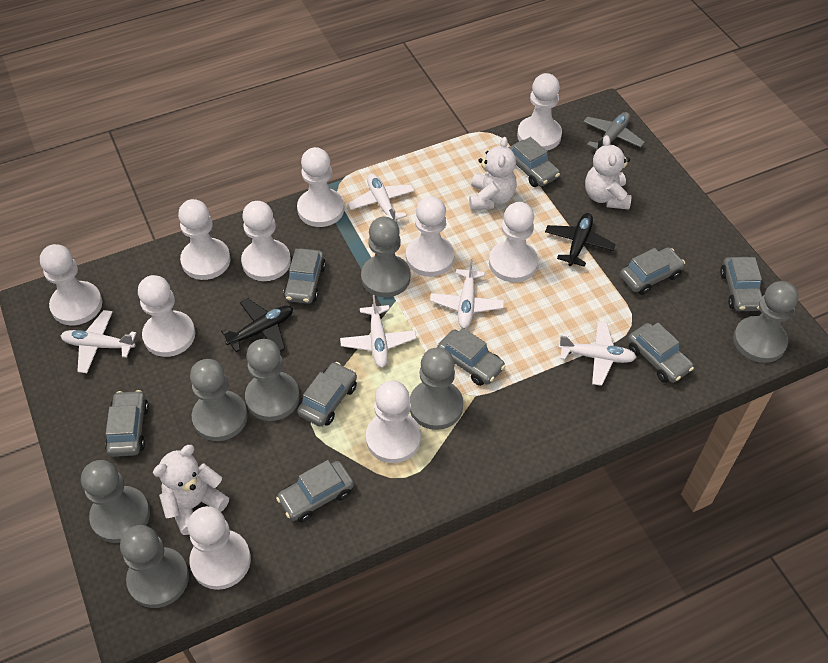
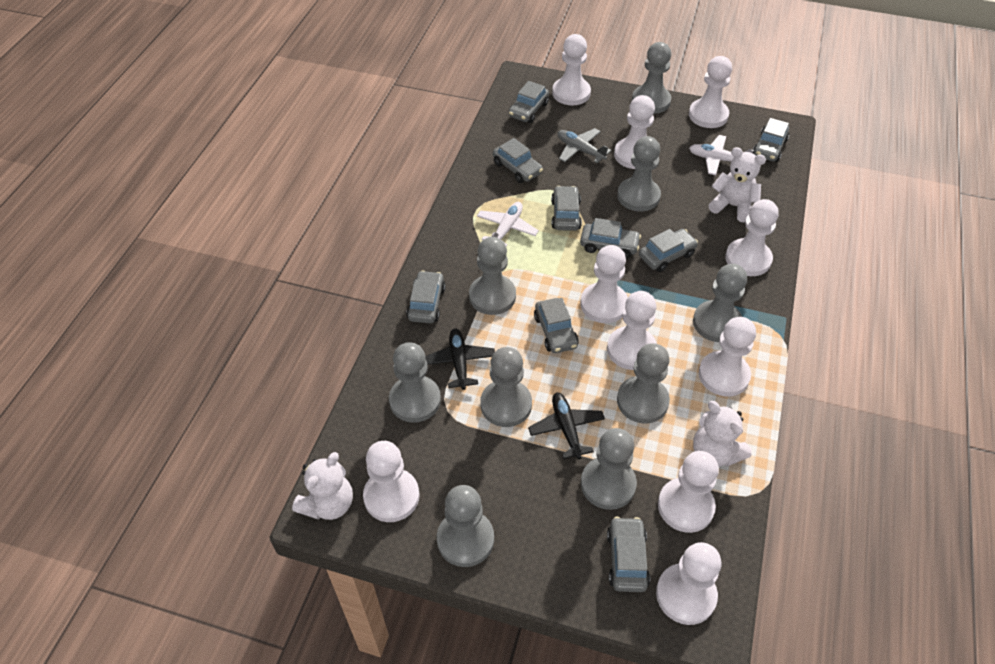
grey pawn: [81,460,150,543] [120,525,189,608] [190,359,248,441] [245,339,300,421] [361,217,410,297] [409,347,463,430] [733,281,799,363] = 7 -> [389,342,441,423] [437,485,494,567] [469,237,516,315] [480,347,532,427] [581,428,637,510] [617,136,661,211] [617,343,670,423] [632,42,671,114] [693,264,747,342] = 9
white plane: [61,310,136,373] [340,295,416,368] [348,174,415,221] [430,259,504,329] [558,321,637,386] = 5 -> [477,202,539,247] [689,135,754,175] = 2

